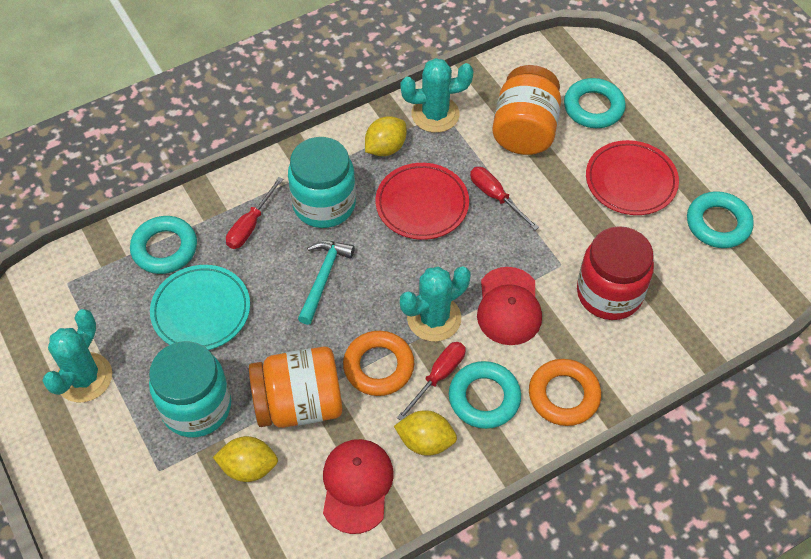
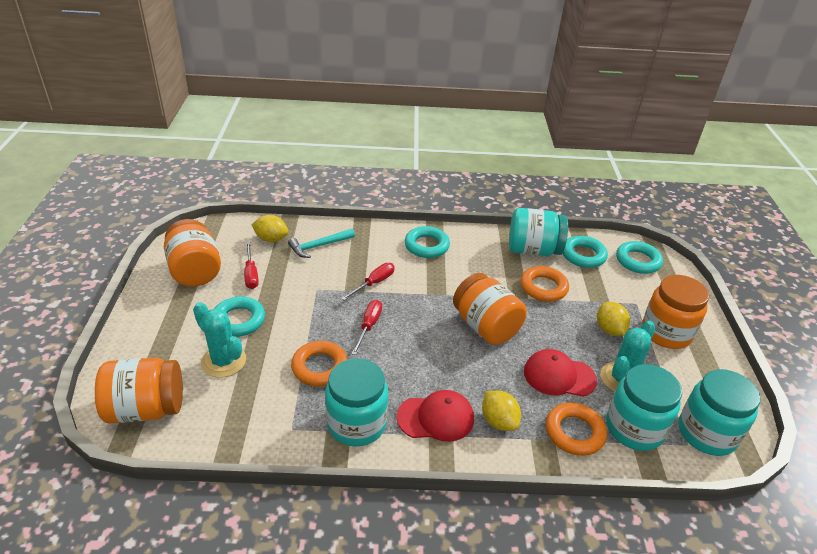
orange jar: [249,347,342,428] [492,65,561,155] = 2 -> [95,358,183,423] [164,219,221,287] [453,273,527,345] [642,275,709,349] = 4
orange ring: [343,331,414,396] [529,359,601,426] = 2 -> [291,341,348,386] [520,266,569,302] [546,403,607,456] = 3
red jar: [577,226,654,320] = 1 -> none = 0
red plate: [376,163,469,240] [586,140,679,215] = 2 -> none = 0
turquoise cactus: [43,309,112,402] [400,58,473,133] [400,267,470,342] = 3 -> [193,302,246,378] [600,321,655,392] = 2
turquoise jar: [149,341,231,437] [288,137,356,228] = 2 -> [325,358,388,447] [509,208,568,256] [606,364,682,451] [678,369,761,456] = 4
turquoise plate: [150,265,250,350] = 1 -> none = 0

